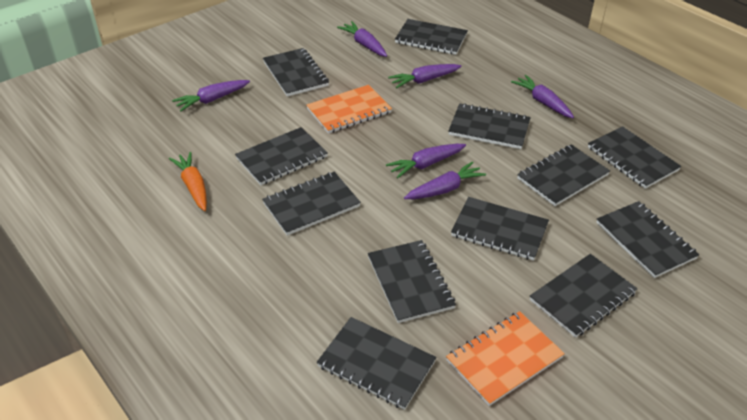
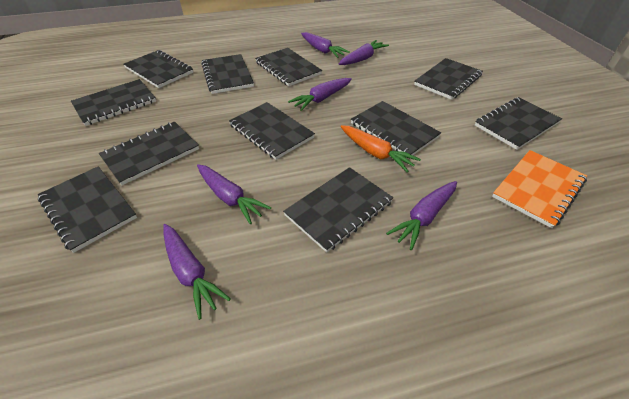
black notebook: [235,127,328,185] [262,172,361,236] [263,48,329,97] [317,317,436,410] [368,240,456,323] [395,19,468,55] [448,103,531,149] [451,197,549,261] [517,144,610,206] [530,254,638,338] [588,126,681,189] [596,201,699,278] = 12 -> [38,167,137,253] [71,79,156,126] [99,122,199,185] [124,50,193,88] [201,54,254,94] [229,102,315,160] [255,48,322,86] [283,167,393,253] [351,101,441,155] [414,58,483,100] [475,97,562,150] = 11
orange notebook: [307,85,392,134] [446,311,565,406] = 2 -> [492,150,587,228] = 1

